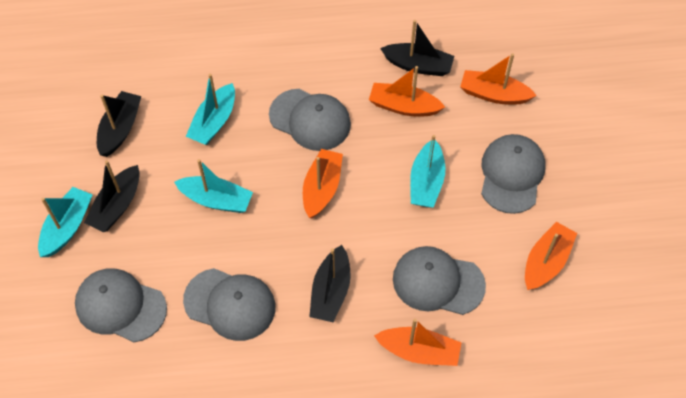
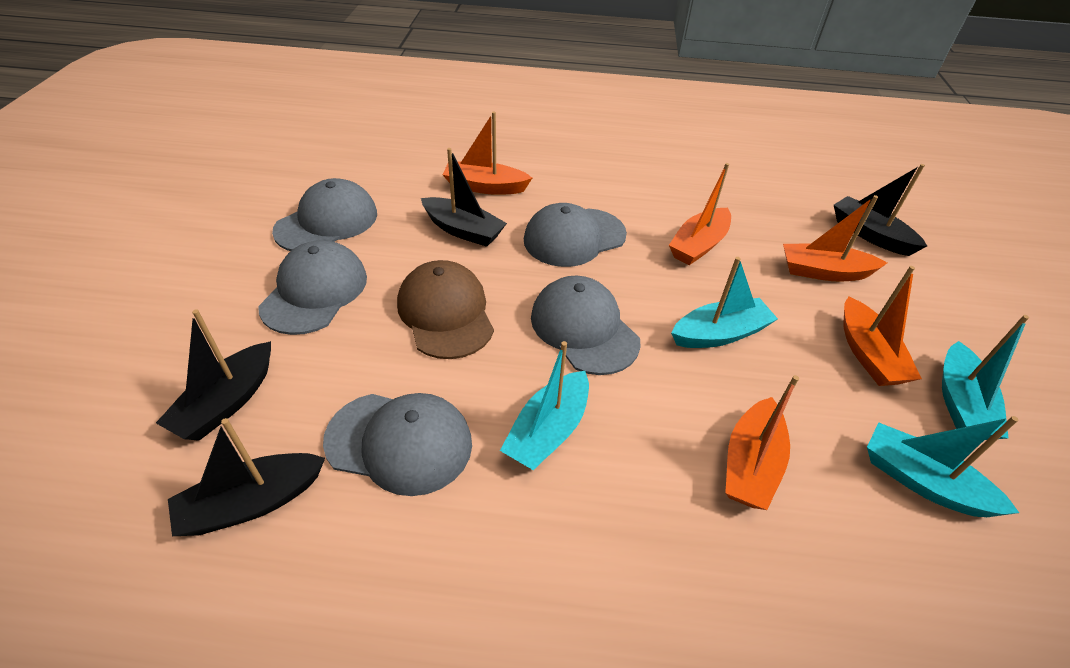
brown cap: none = 0 -> [397,260,494,359] = 1

